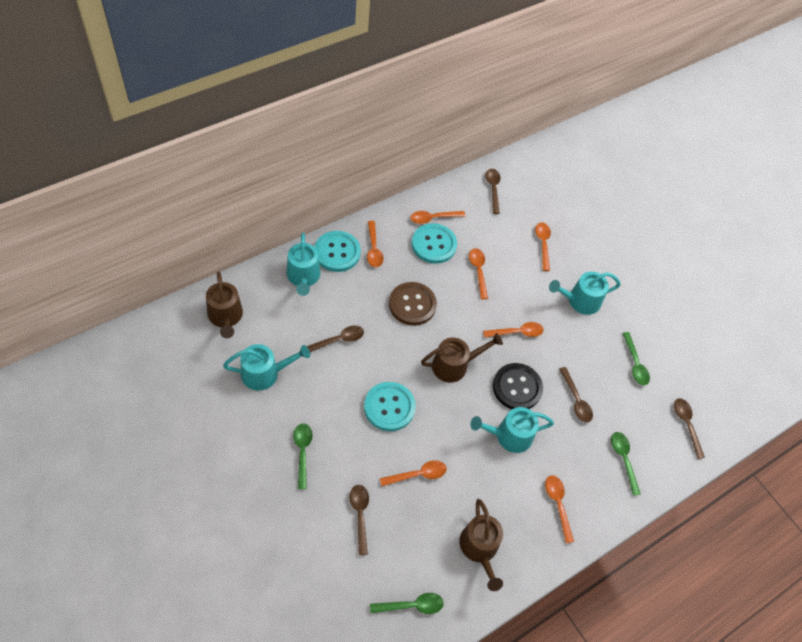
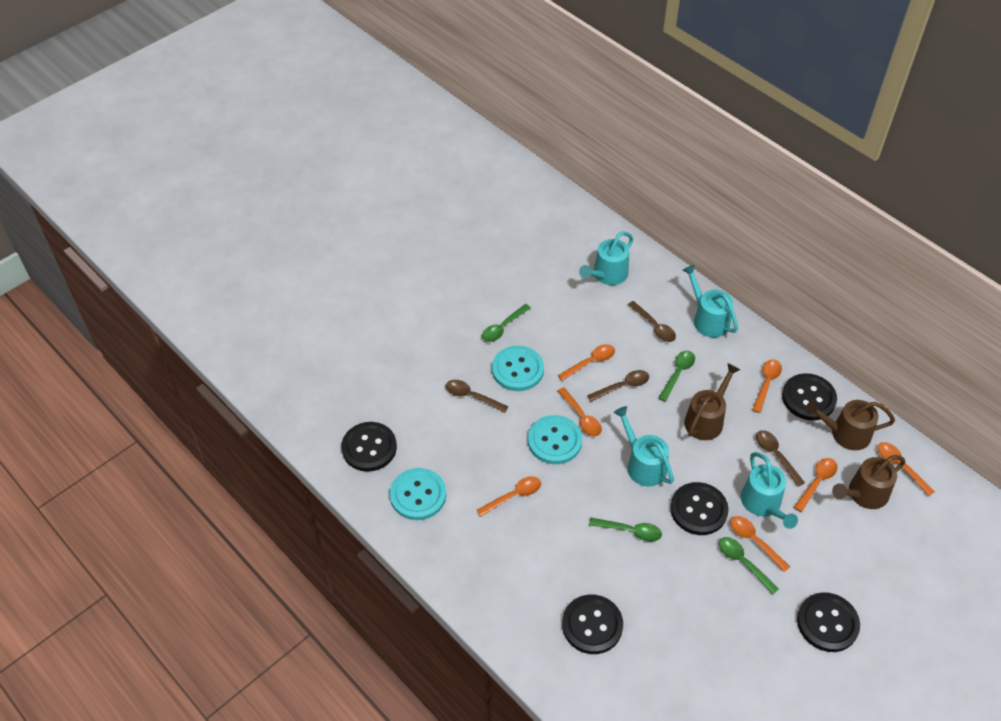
black button: [493,363,543,409] = 1 -> [341,422,397,472] [562,595,623,654] [670,482,728,535] [782,373,837,421] [797,592,860,652] = 5
brown button: [389,282,437,325] = 1 -> none = 0
brown spoon: [307,326,364,352] [349,485,369,555] [485,169,500,214] [559,367,593,422] [674,398,705,459] = 5 -> [446,380,508,413] [587,370,649,402] [628,301,676,342] [756,430,805,487] = 4

